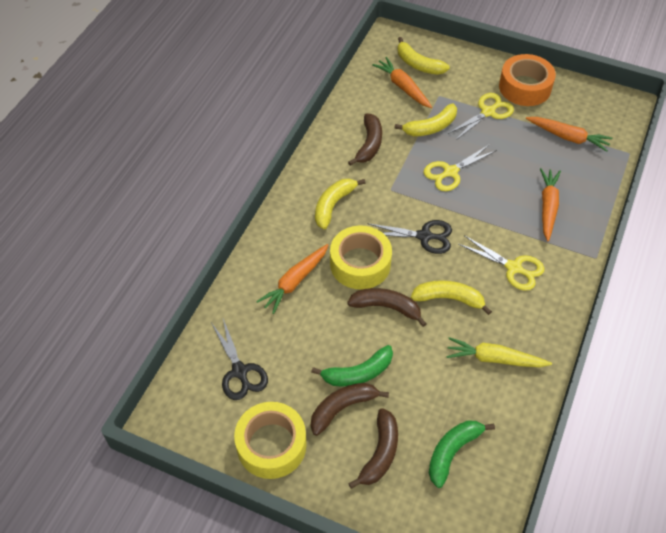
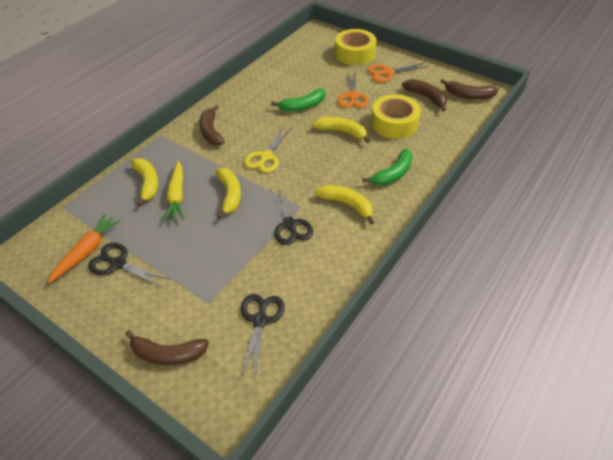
black scissors: [212,319,268,400] [367,220,452,254] = 2 -> [88,243,169,288] [241,294,285,380] [270,187,313,245] = 3
orange carrot: [256,244,328,314] [372,57,432,108] [526,117,612,152] [540,168,561,241] = 4 -> [48,214,121,283] = 1
orange scissors: none = 0 -> [337,70,368,108] [368,63,428,82] = 2
orange tape: [499,54,556,106] = 1 -> none = 0
yellow scissors: [423,144,497,191] [448,93,514,141] [458,235,544,291] = 3 -> [244,127,291,173] = 1

